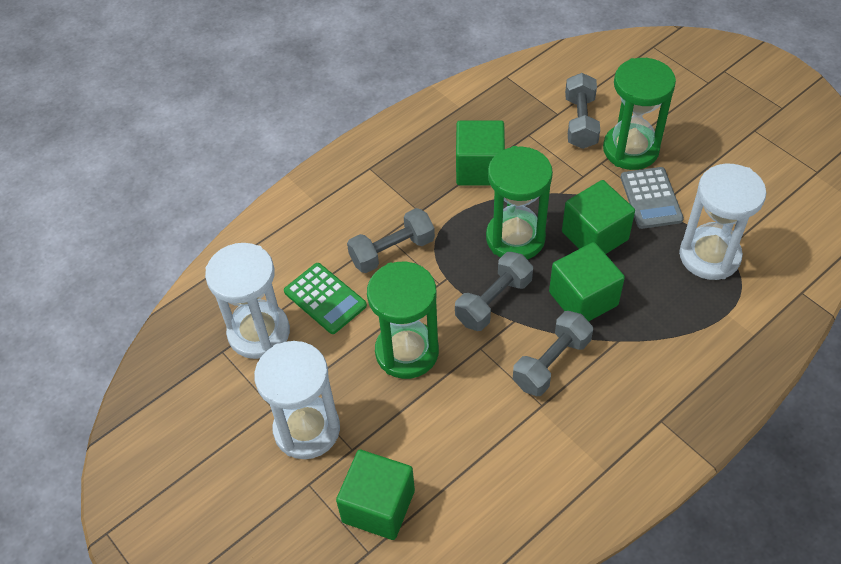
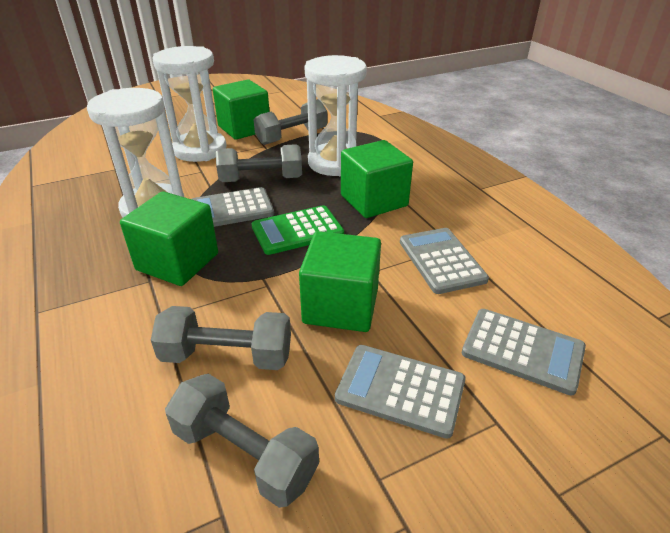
green hourglass: [367,262,439,379] [486,146,553,260] [603,58,676,170] = 3 -> none = 0
grey calculator: [621,167,684,229] = 1 -> [192,187,274,227] [335,345,466,439] [400,228,489,294] [462,309,586,396] = 4

